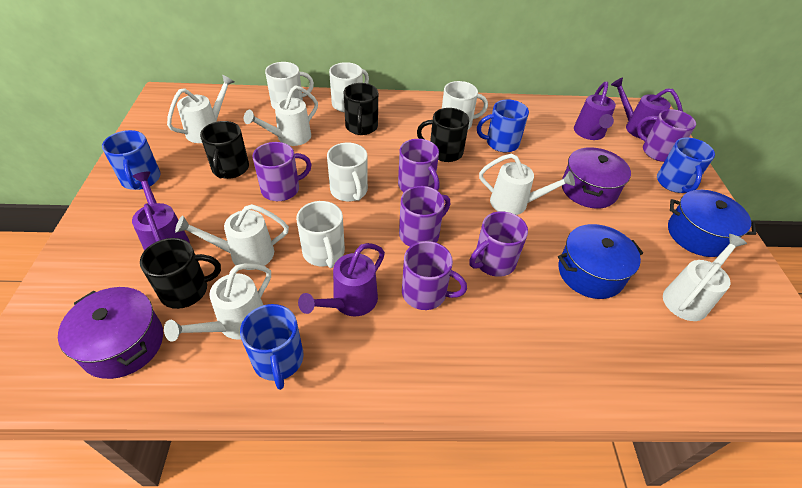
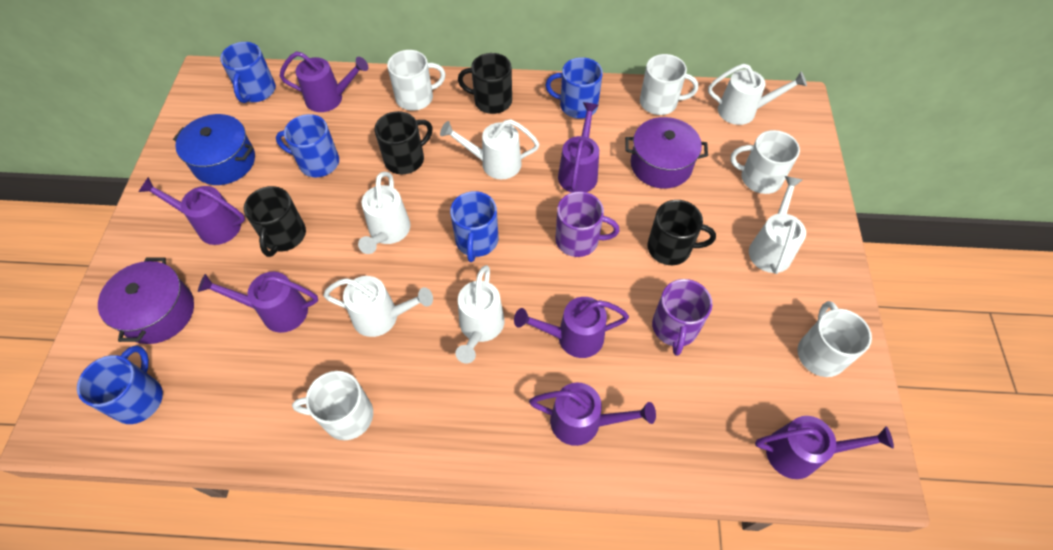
blue mug: [102,130,161,190] [240,304,304,390] [477,99,529,152] [657,137,715,193] = 4 -> [77,346,163,424] [220,42,276,103] [276,114,339,178] [450,191,498,262] [545,57,603,119] = 5
blue pot: [558,224,643,299] [668,190,756,257] = 2 -> [173,114,255,185] = 1
purple mug: [252,142,311,201] [398,139,440,192] [399,186,450,247] [402,241,467,310] [469,211,528,277] [636,109,696,162] = 6 -> [555,191,619,257] [652,279,712,356] = 2
purple watering can: [132,172,190,251] [298,243,385,316] [574,82,616,140] [611,77,683,139] = 4 -> [139,177,245,245] [198,272,318,333] [280,51,368,112] [514,297,629,358] [529,383,656,446] [558,102,599,193] [755,416,894,479] = 7

